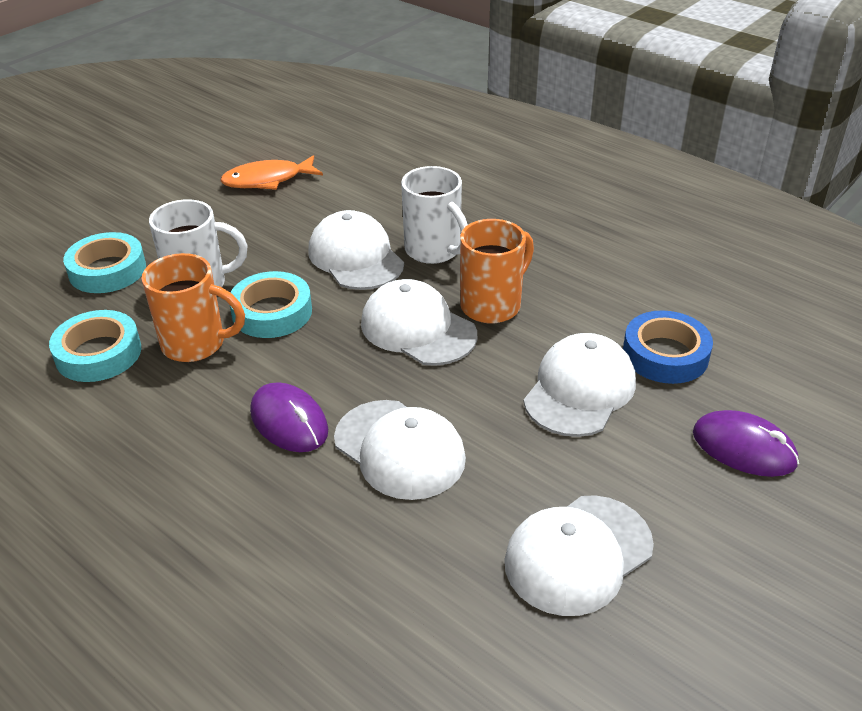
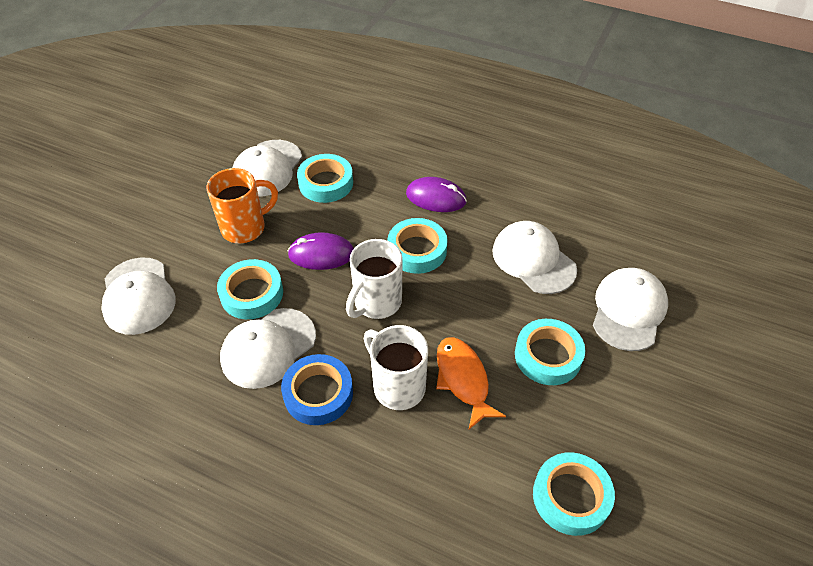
orange mug: [141,253,245,362] [460,219,534,324] = 2 -> [207,168,278,243] = 1
turquoise tape: [49,310,141,382] [63,232,146,293] [230,271,312,338] = 3 -> [217,259,283,319] [297,154,353,203] [387,218,448,274] [515,319,585,385] [533,452,615,536] = 5

